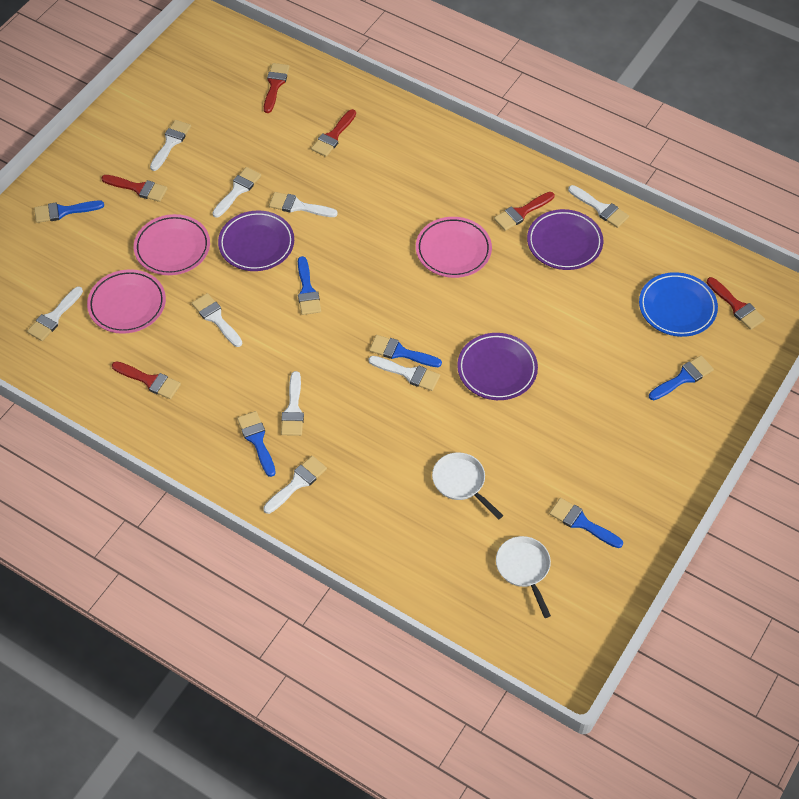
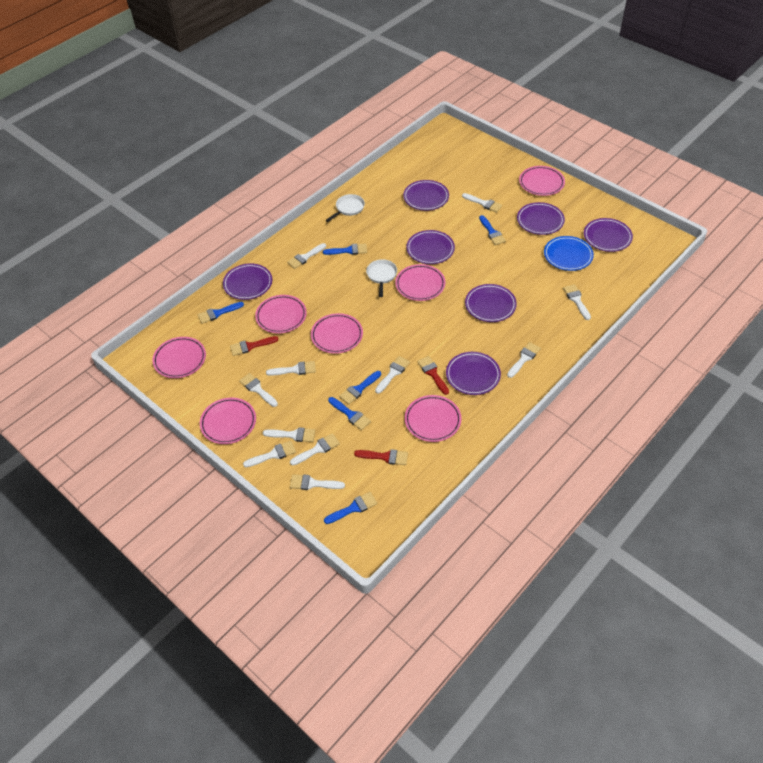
pink plate: [87,269,166,334] [134,214,210,275] [416,217,492,278] = 3 -> [152,337,206,378] [200,398,256,444] [255,295,307,333] [311,313,363,354] [395,264,445,301] [405,395,461,442] [519,166,565,196] = 7
purple plate: [218,210,294,271] [457,333,538,400] [527,209,603,270] = 3 -> [223,264,272,300] [403,180,449,211] [406,230,455,264] [446,352,501,395] [465,284,517,322] [517,202,565,235] [584,218,633,252] = 7
red brush: [101,175,168,202] [112,361,181,399] [264,63,290,113] [311,109,356,157] [494,192,554,231] [707,277,765,330] = 6 -> [230,336,279,356] [354,449,408,465] [417,356,449,395] = 3
white brush: [27,286,83,341] [150,120,191,171] [192,293,242,347] [212,167,261,218] [263,456,327,514] [269,192,338,217] [281,371,304,436] [368,356,440,391] [568,185,629,228] = 9 -> [239,373,278,407] [243,441,296,467] [263,427,315,442] [266,361,316,376] [287,243,326,269] [290,433,340,465] [290,474,345,490] [375,356,410,393] [462,193,502,213] [507,342,541,378] [563,284,591,320] = 11

